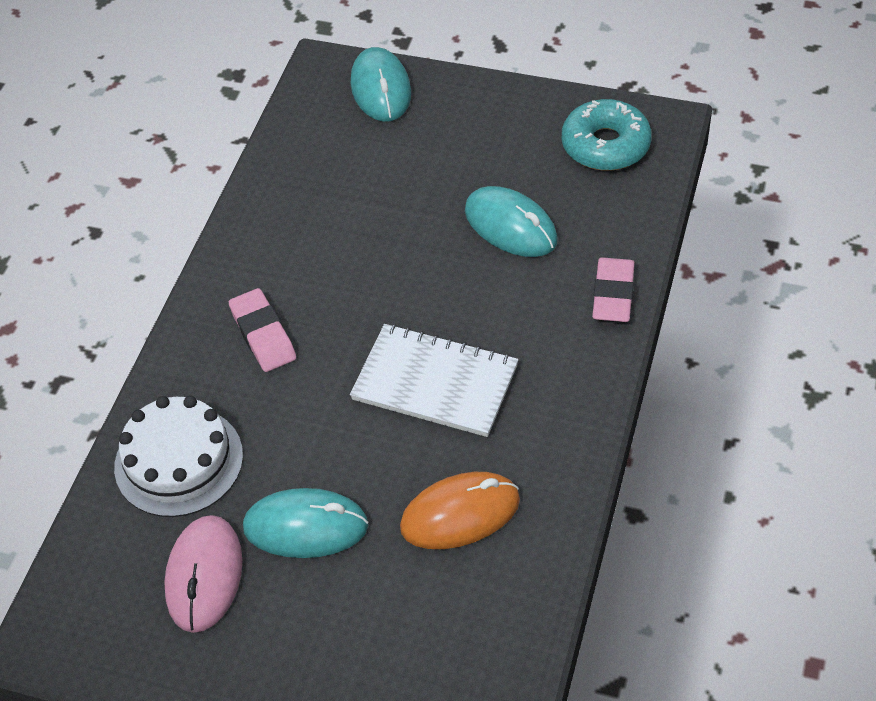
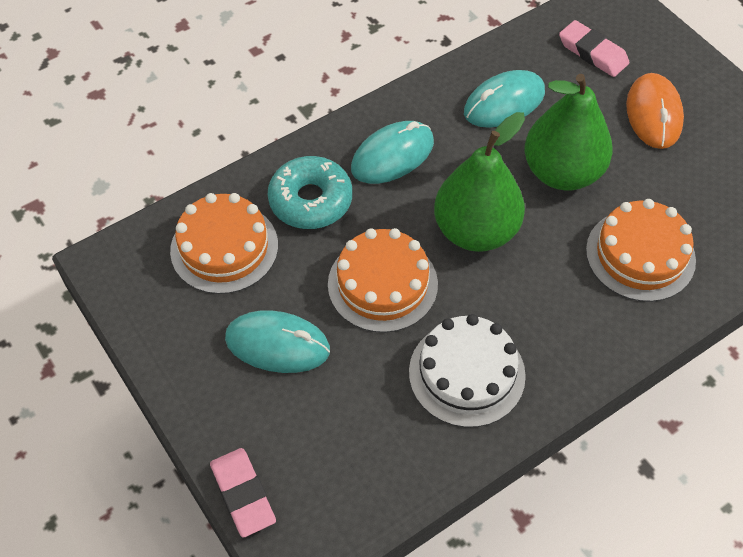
green pear: none = 0 -> [434,112,525,252] [524,74,613,190] = 2
orange cake: none = 0 -> [170,193,278,294] [328,228,438,333] [586,199,696,302] = 3
pink mouse: [164,515,243,633] = 1 -> none = 0
white notebook: [350,324,518,437] = 1 -> none = 0

